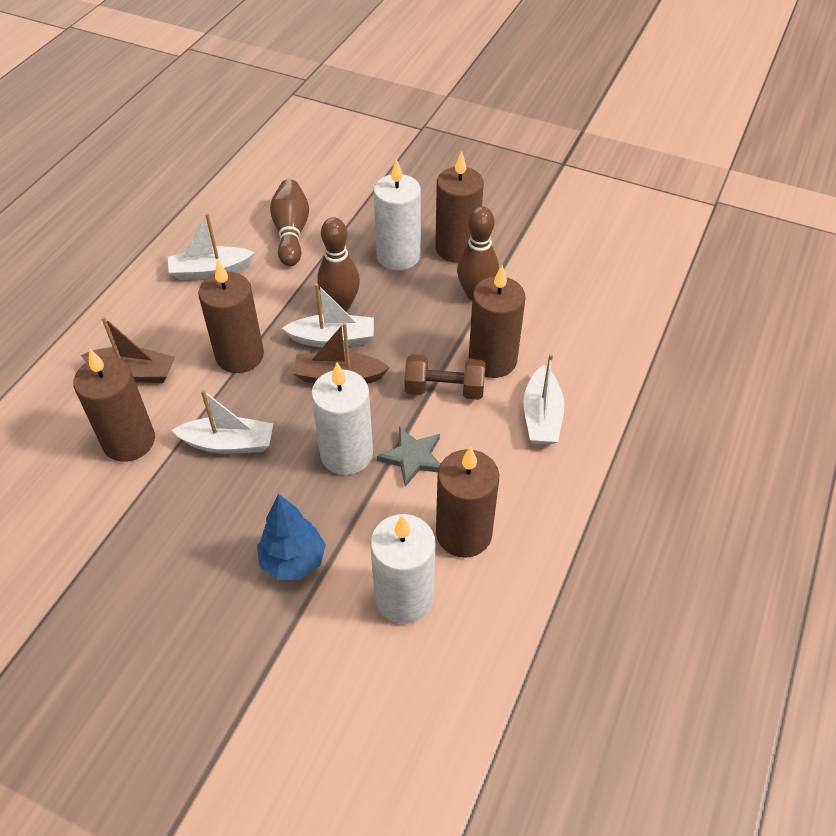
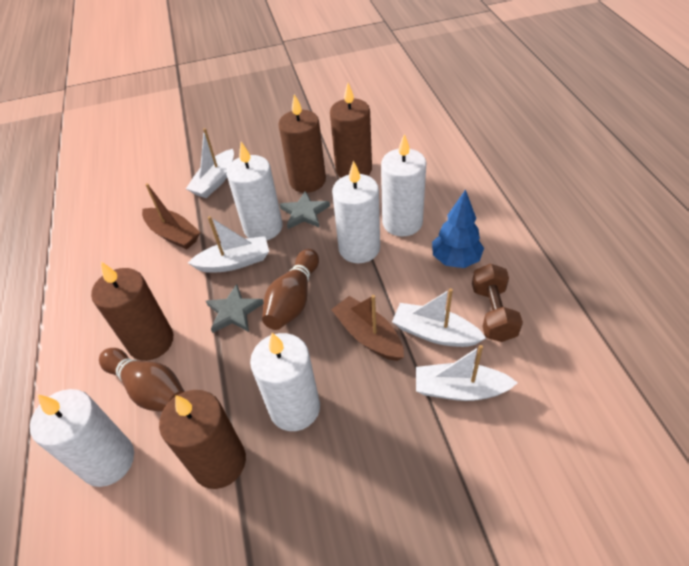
brown bowling pin: [270,179,309,266] [317,217,360,311] [457,207,499,300] = 3 -> [99,348,185,412] [262,249,319,330] = 2
brown candle: [73,349,155,462] [198,260,264,373] [435,151,484,263] [436,447,499,558] [469,265,525,378] = 5 -> [91,262,173,361] [159,390,246,489] [278,94,326,193] [330,83,372,178] = 4
grey star: [377,427,440,487] = 1 -> [206,284,264,333] [280,191,330,229] = 2
white candle: [311,363,373,475] [370,514,435,624] [374,158,421,270] = 3 -> [30,389,134,487] [226,142,283,241] [250,333,320,431] [332,161,380,263] [381,134,426,237] = 5

